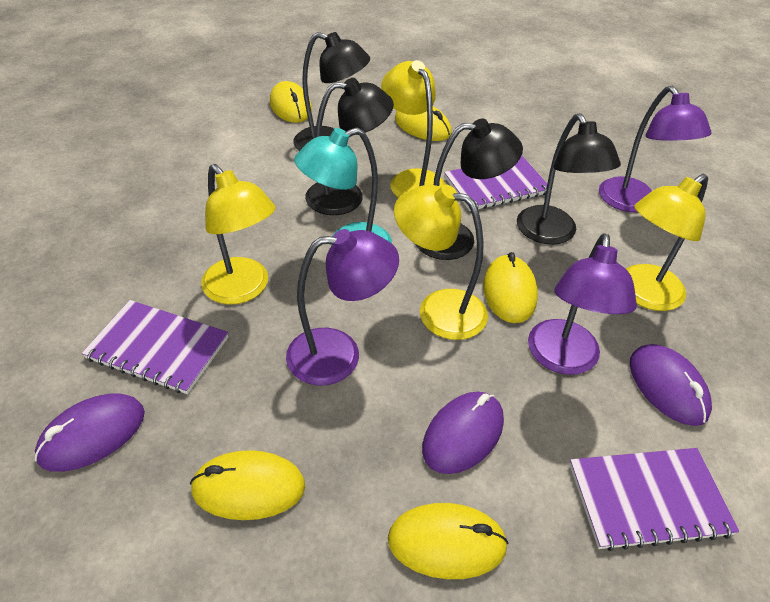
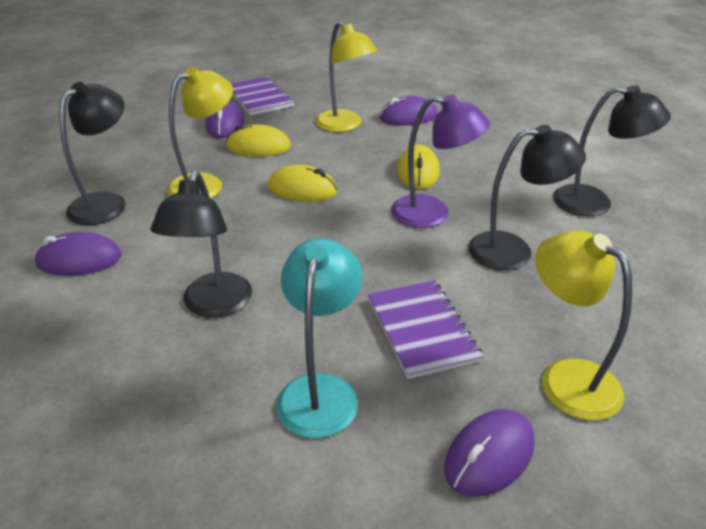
purple lamp: [286,229,399,386] [528,233,637,375] [599,86,712,213] = 3 -> [391,95,490,228] = 1
purple mouse: [35,393,145,472] [422,392,504,474] [630,344,712,426] = 3 -> [34,232,121,276] [205,101,245,138] [379,96,438,126] [444,409,535,497] = 4
purple notebook: [82,300,228,394] [444,156,547,211] [569,448,739,551] = 3 -> [231,76,294,115] [368,280,483,379] = 2
yellow lamp: [201,164,276,304] [381,60,445,198] [394,184,488,340] [626,174,708,311] = 4 -> [167,67,233,198] [315,22,377,132] [535,230,632,421] = 3
yellow mouse: [190,450,305,520] [270,81,312,123] [388,503,509,579] [395,106,452,141] [483,252,538,323] = 5 -> [226,124,291,156] [268,165,337,202] [397,145,440,189] = 3

